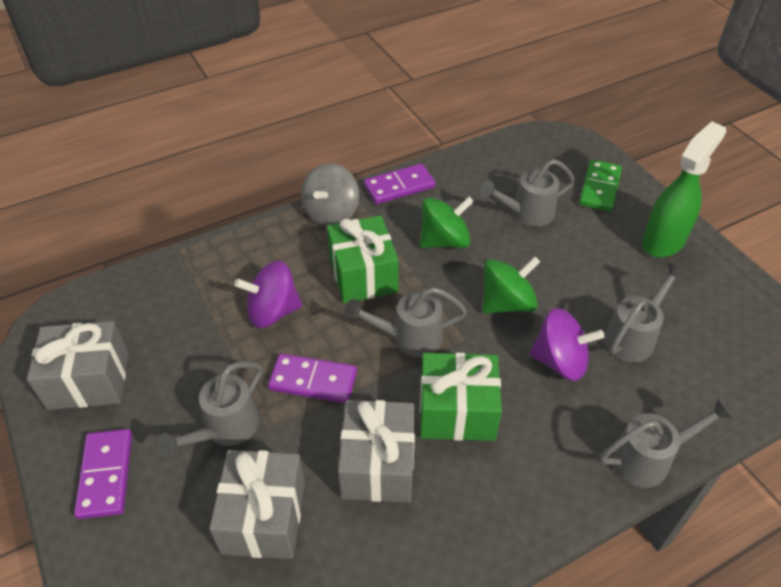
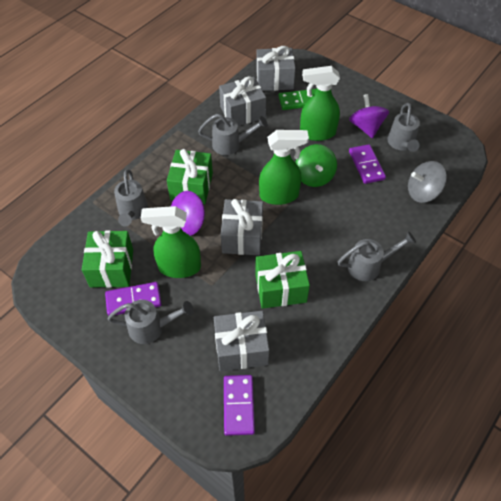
green gift: [327,215,399,304] [420,353,502,441] = 2 -> [82,230,133,288] [167,149,213,204] [255,251,310,309] = 3
green spinning top: [420,197,474,248] [482,256,540,313] = 2 -> [295,144,337,187] = 1
green spray bottle: [642,121,726,258] = 1 -> [141,206,201,278] [259,130,309,205] [300,66,340,141] = 3
grey gift: [27,321,128,410] [209,450,305,559] [338,400,415,503] = 3 -> [214,311,269,371] [219,76,266,126] [221,199,263,255] [256,46,296,91] = 4

